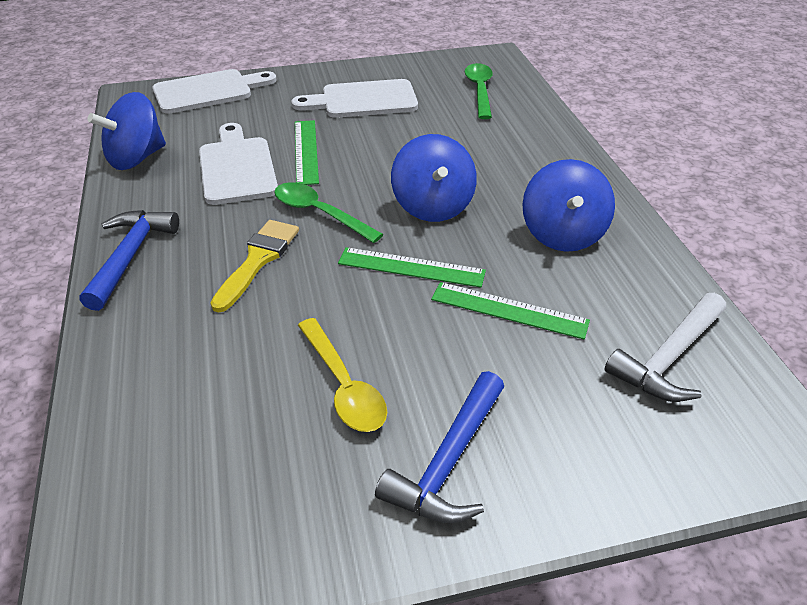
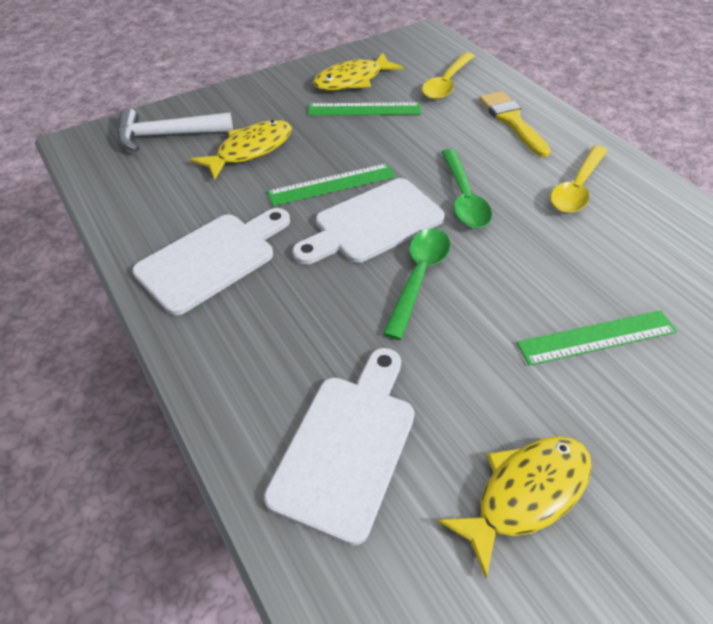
blue hammer: [80,210,179,311] [375,371,504,523] = 2 -> none = 0
blue spinning top: [88,92,166,170] [391,134,477,222] [522,159,615,252] = 3 -> none = 0
yellow fish: none = 0 -> [190,120,292,180] [313,53,403,91] [437,436,592,579] = 3
yellow spoon: [298,318,387,432] = 1 -> [422,52,475,100] [550,145,608,213] = 2

